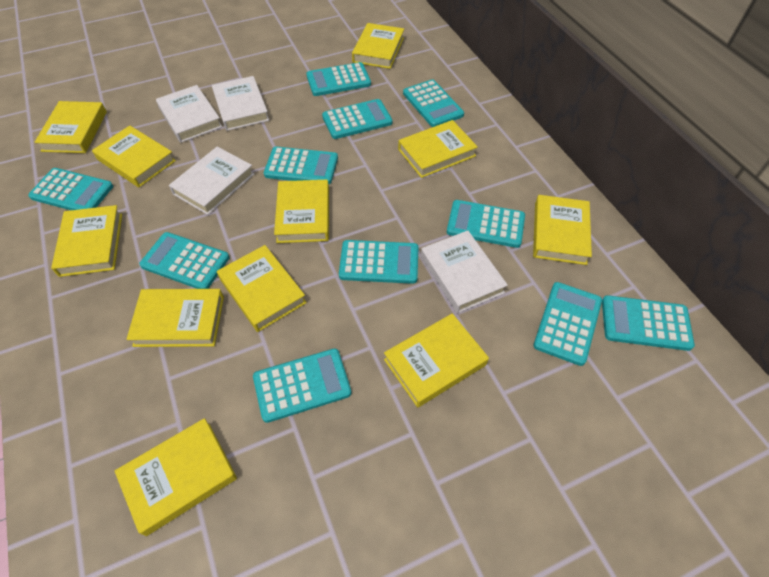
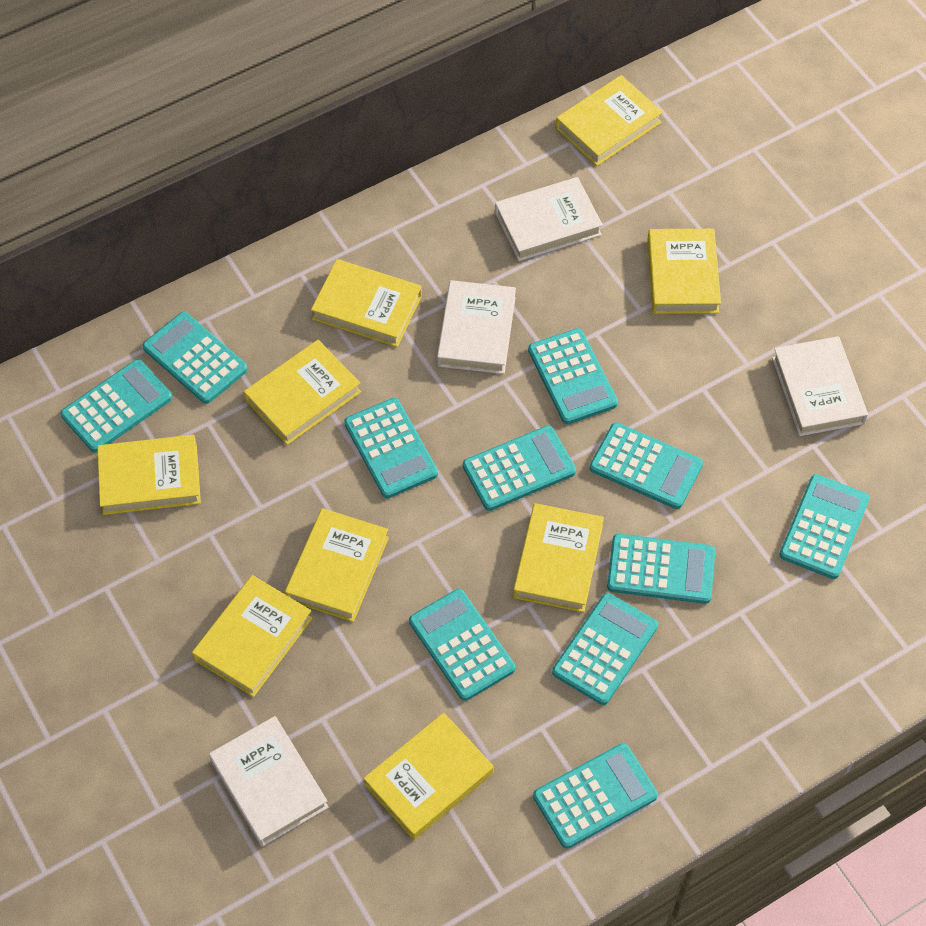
yellow book: [34,101,107,153] [51,205,122,277] [92,125,176,187] [115,418,237,536] [126,289,224,347] [217,245,307,332] [274,180,329,243] [352,23,404,69] [384,313,489,407] [398,120,478,178] [533,195,592,265] = 11 -> [97,435,201,515] [192,575,312,697] [244,340,361,445] [285,508,389,622] [311,259,422,347] [364,713,494,840] [513,503,604,613] [556,75,663,166] [647,229,721,314] = 9

